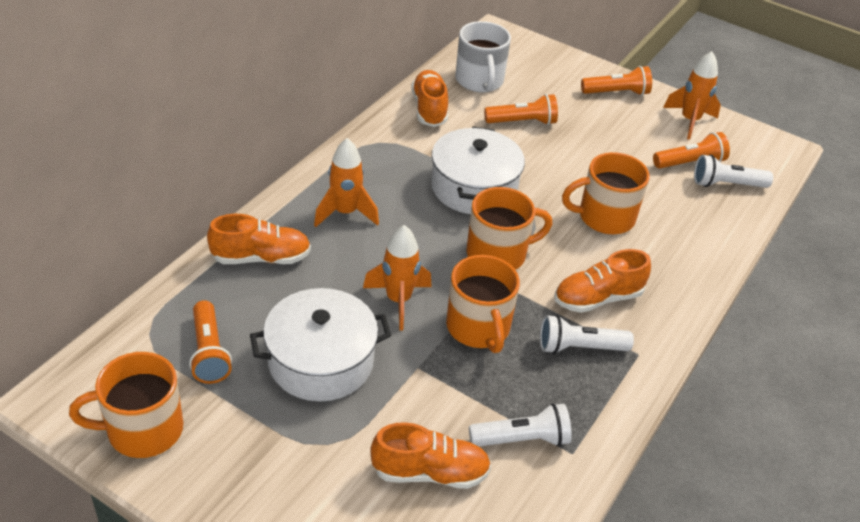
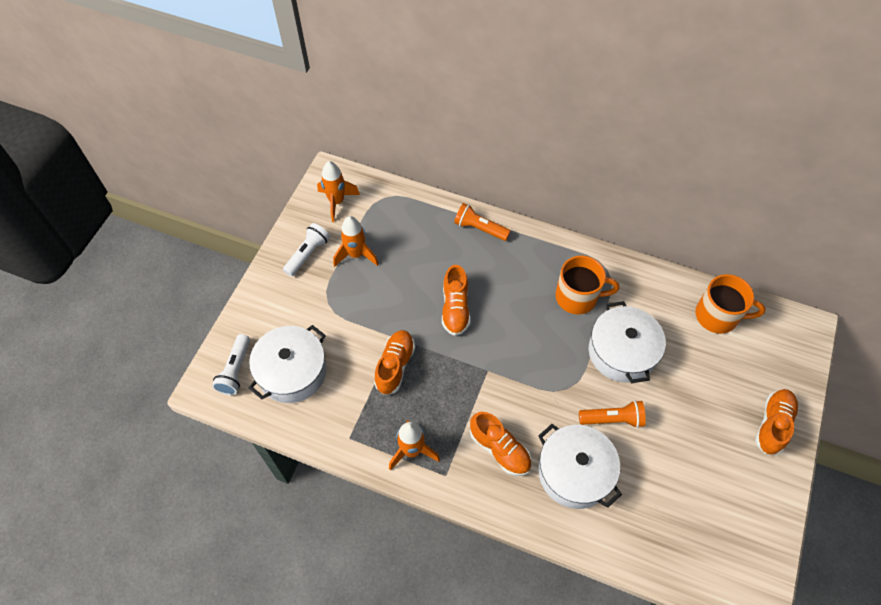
orange flashlight: [189,300,232,384] [484,94,558,125] [581,66,652,96] [653,132,730,169] = 4 -> [454,203,511,241] [579,400,646,428] = 2
orange mug: [69,352,183,458] [446,255,520,353] [466,187,553,270] [562,152,650,234] = 4 -> [555,256,619,314] [695,274,766,334] = 2
white flashlight: [469,403,572,447] [540,315,634,354] [694,155,773,188] = 3 -> [212,334,250,395] [283,223,330,277] = 2
white mug: [455,21,511,92] = 1 -> none = 0
white pot: [250,288,391,402] [431,126,525,214] = 2 -> [249,325,327,403] [538,424,622,509] [589,301,666,383] = 3

